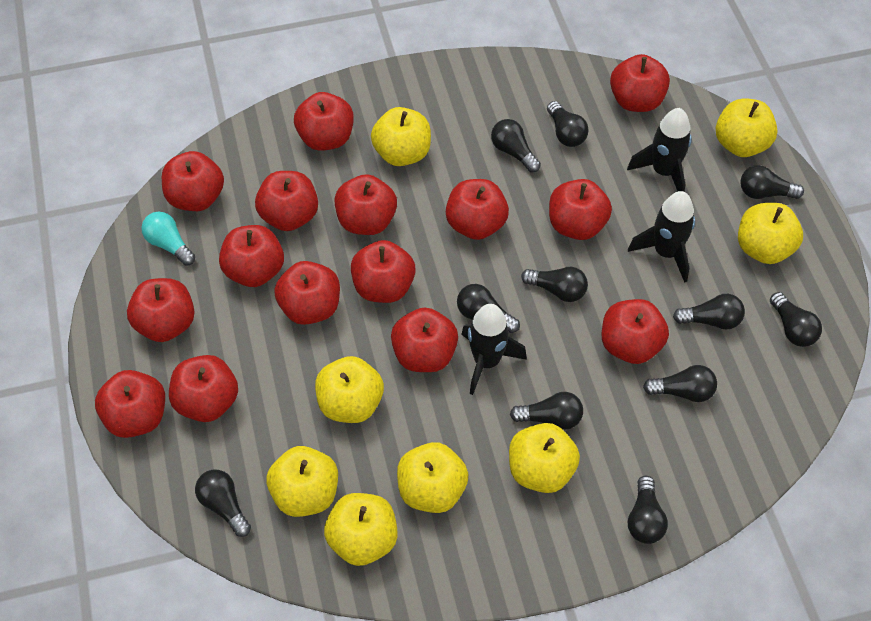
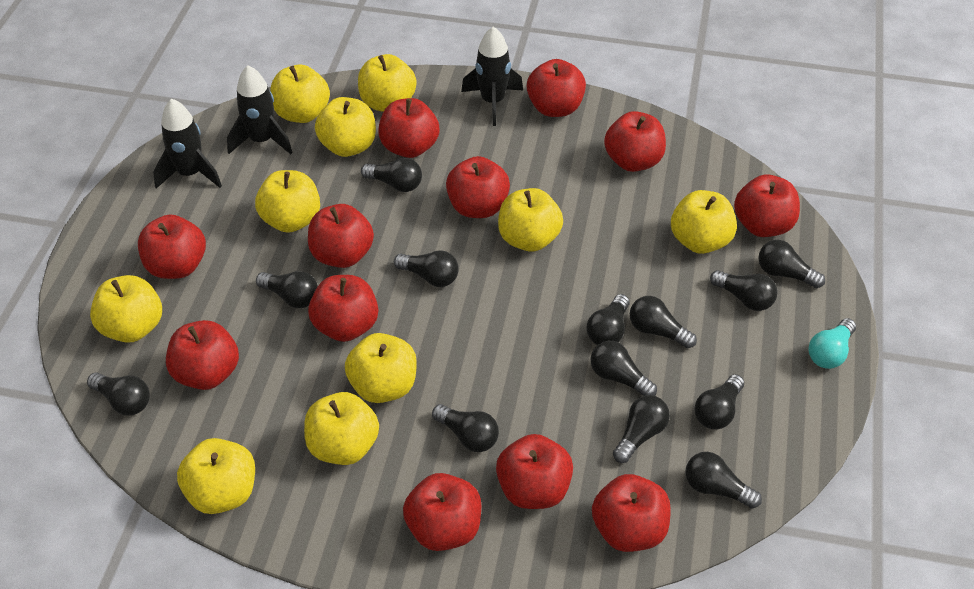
black light bulb: [195,470,251,537] [457,284,520,333] [491,119,541,173] [510,392,583,430] [521,267,588,302] [547,101,589,147] [628,476,668,544] [643,365,717,402] [673,294,745,330] [741,165,804,199] [770,292,822,347] = 11 -> [87,372,150,415] [256,271,318,308] [361,158,422,192] [394,250,459,287] [432,404,499,452] [586,294,629,345] [591,341,657,396] [613,395,670,463] [630,296,697,348] [685,452,762,509] [694,374,744,429] [710,270,778,311] [758,240,825,288] = 13
red apple: [95,370,165,438] [127,278,195,342] [162,151,224,211] [169,355,238,422] [219,225,284,287] [255,171,318,231] [274,261,340,325] [294,92,354,151] [335,174,397,235] [351,240,416,303] [391,308,458,372] [446,179,509,240] [549,179,612,240] [602,299,669,364] [610,54,670,112] = 15 -> [138,214,206,279] [166,320,239,390] [308,204,374,268] [308,275,378,342] [378,98,440,158] [403,473,481,551] [446,156,510,218] [496,434,573,509] [527,59,586,117] [592,474,671,552] [604,111,666,172] [734,174,800,237] = 12
yellow apple: [267,446,338,517] [315,356,384,423] [324,493,398,566] [371,107,431,166] [397,442,468,513] [509,423,580,493] [716,98,778,157] [738,203,803,264] = 8 -> [90,275,162,343] [177,438,255,514] [255,170,320,233] [270,65,330,123] [304,392,379,465] [315,97,376,157] [345,333,417,403] [358,54,417,112] [498,188,563,252] [671,190,737,254] = 10

